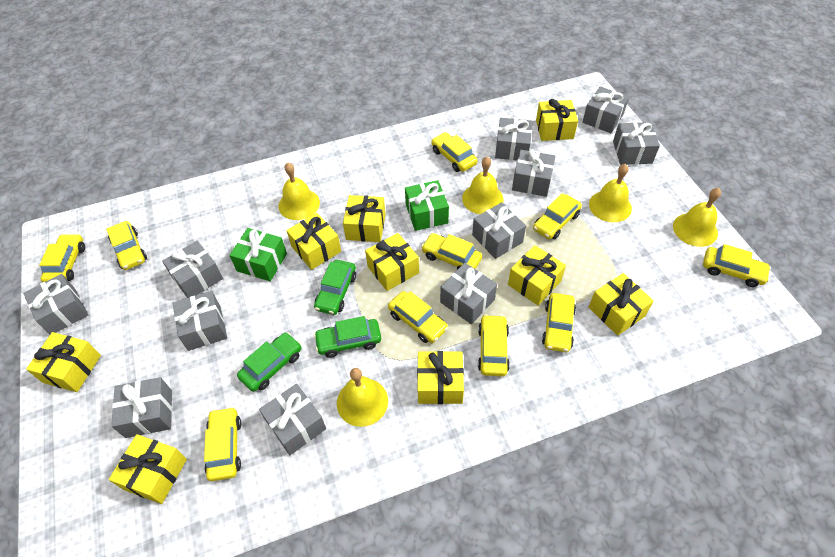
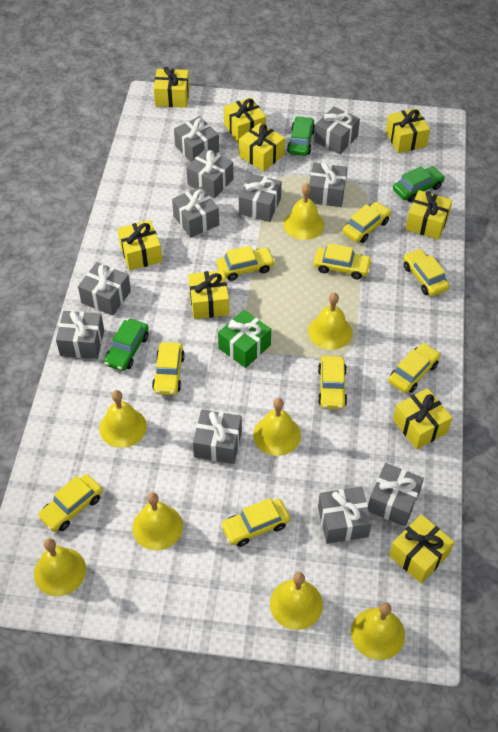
green gift: [229,228,287,281] [405,180,449,231] = 2 -> [218,310,271,368] = 1
yellow bell: [279,163,320,220] [337,368,388,427] [462,157,504,214] [589,164,632,222] [673,188,721,247] = 5 -> [34,538,86,596] [99,390,147,448] [132,492,183,550] [253,398,301,456] [270,572,323,630] [284,183,324,240] [308,293,352,350] [351,603,405,660] = 8
yellow car: [39,234,85,282] [106,221,147,270] [204,407,242,481] [388,291,448,343] [421,233,482,270] [431,132,478,172] [478,314,510,376] [533,193,582,239] [542,293,576,352] [703,244,771,287] = 10 -> [37,474,103,532] [152,342,185,395] [217,246,275,281] [221,498,290,547] [314,243,372,279] [318,356,347,409] [343,202,391,243] [389,343,440,393] [403,248,449,296] = 9

